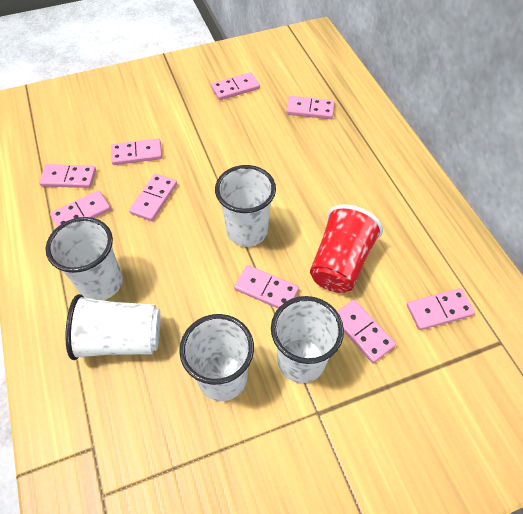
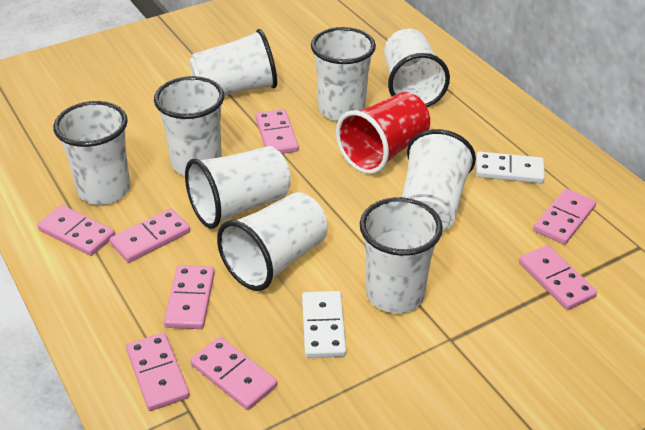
pink domino: [39,164,96,188] [50,190,111,227] [111,138,162,165] [129,174,177,221] [211,72,260,100] [234,265,299,308] [286,96,334,119] [337,300,396,363] [407,288,475,330] = 9 -> [37,205,115,256] [110,209,190,263] [126,333,190,411] [164,265,215,329] [190,337,277,410] [255,109,299,154] [519,245,597,310] [534,188,596,245] = 8
white cup: [45,217,123,300] [66,294,161,360] [179,314,254,401] [215,165,276,247] [271,296,344,383] = 5 -> [53,101,130,205] [154,76,224,176] [185,146,291,229] [189,29,277,95] [217,192,328,291] [311,27,376,122] [360,197,443,313] [384,29,450,107] [402,129,476,231] = 9
white domino: none = 0 -> [302,291,346,358] [476,152,545,183] = 2

